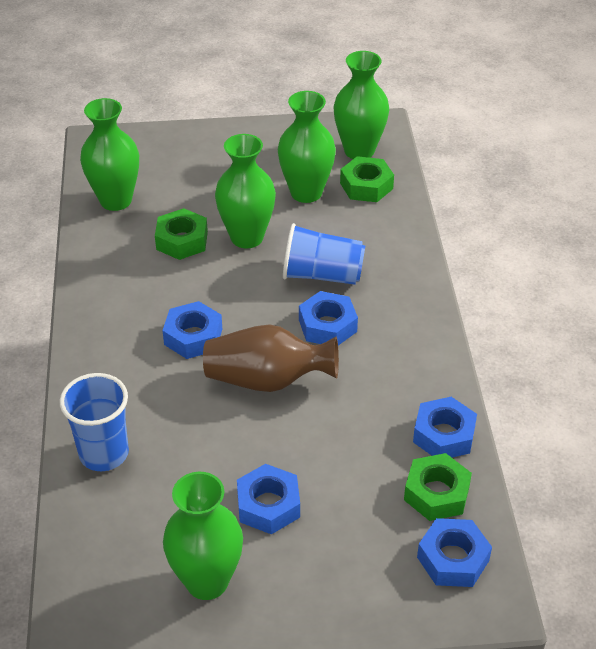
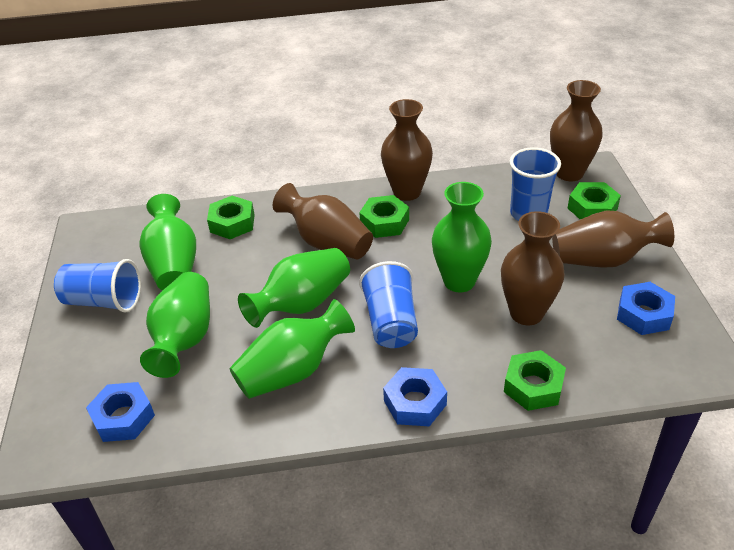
blue cup: [60,373,129,471] [283,223,365,285] = 2 -> [54,259,141,313] [359,261,418,348] [510,147,561,221] = 3
blue nut: [162,301,222,359] [237,464,300,535] [299,291,358,345] [413,397,477,457] [417,518,492,587] = 5 -> [86,382,155,442] [383,367,447,426] [617,282,675,335] = 3
brown vase: [203,324,339,392] = 1 -> [273,183,373,259] [381,99,433,201] [501,211,565,325] [550,80,603,181] [552,211,674,268] = 5
green nut: [155,208,208,260] [340,156,394,202] [404,453,472,521] = 3 -> [207,196,255,239] [359,195,409,238] [504,350,566,411] [568,182,621,220] = 4

